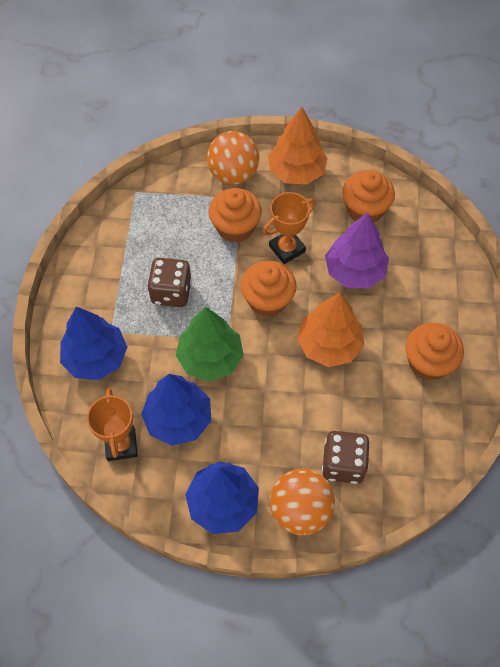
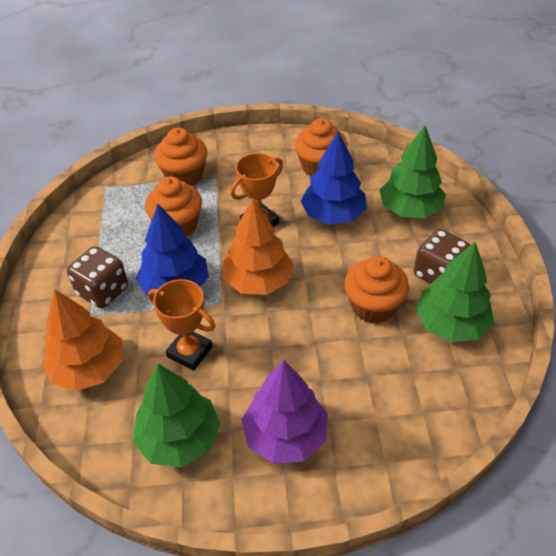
blue tree: [60,307,127,380] [141,374,211,446] [185,462,259,534] = 3 -> [136,204,209,297] [301,131,367,225] = 2
green tree: [176,307,244,381] = 1 -> [133,364,220,467] [380,125,446,218] [415,242,494,342] = 3
orange ball: [207,131,259,185] [270,469,335,535] = 2 -> none = 0

